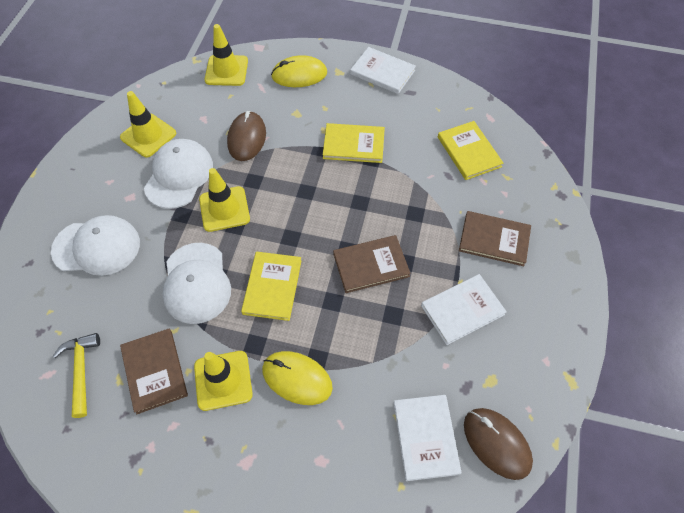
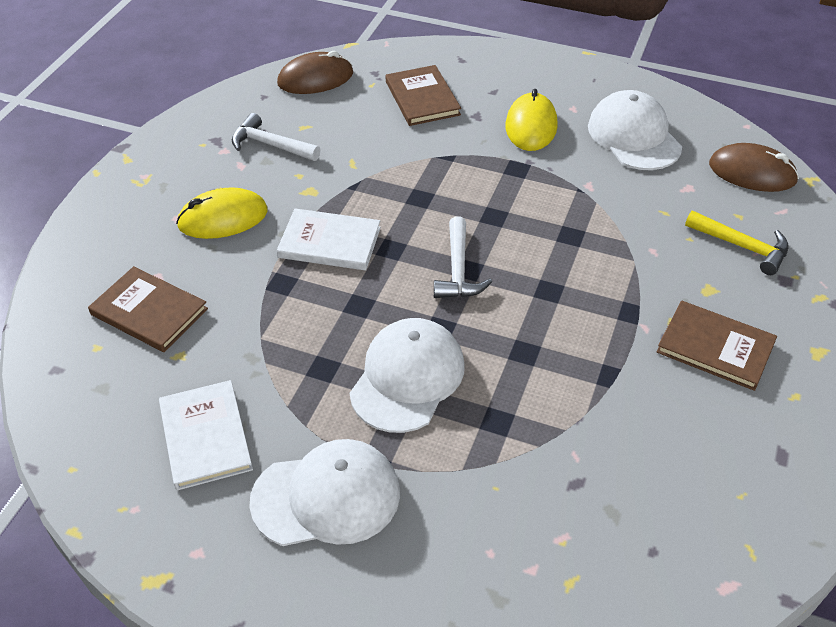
white book: [350,47,416,94] [394,395,462,481] [421,274,507,345] = 3 -> [159,380,253,490] [277,208,381,270] = 2
white hammer: none = 0 -> [232,113,320,161] [434,217,492,298] = 2
yellow book: [241,251,302,321] [323,123,385,163] [438,121,503,180] = 3 -> none = 0
yellow traffic cone: [120,91,176,157] [194,351,253,411] [199,168,250,232] [205,24,248,86] = 4 -> none = 0

